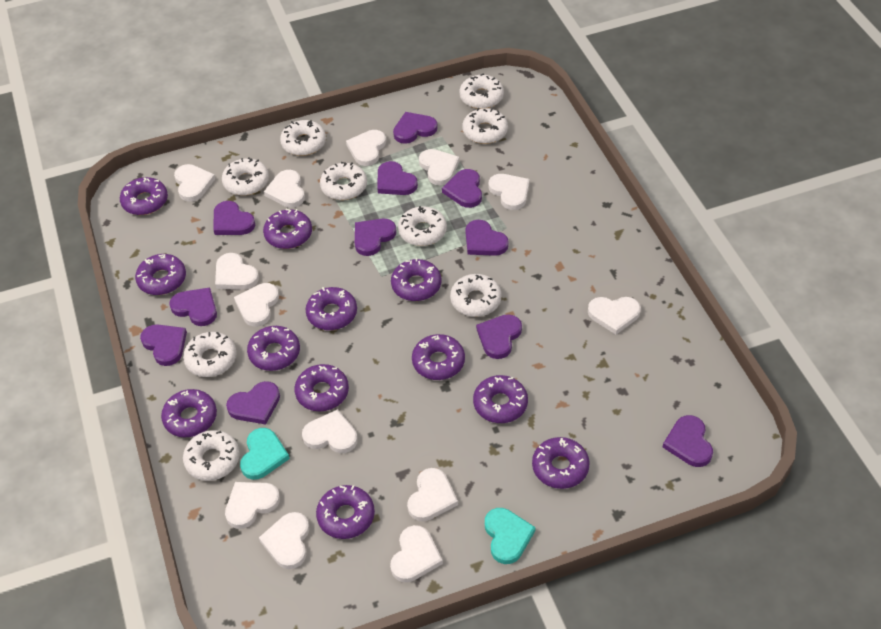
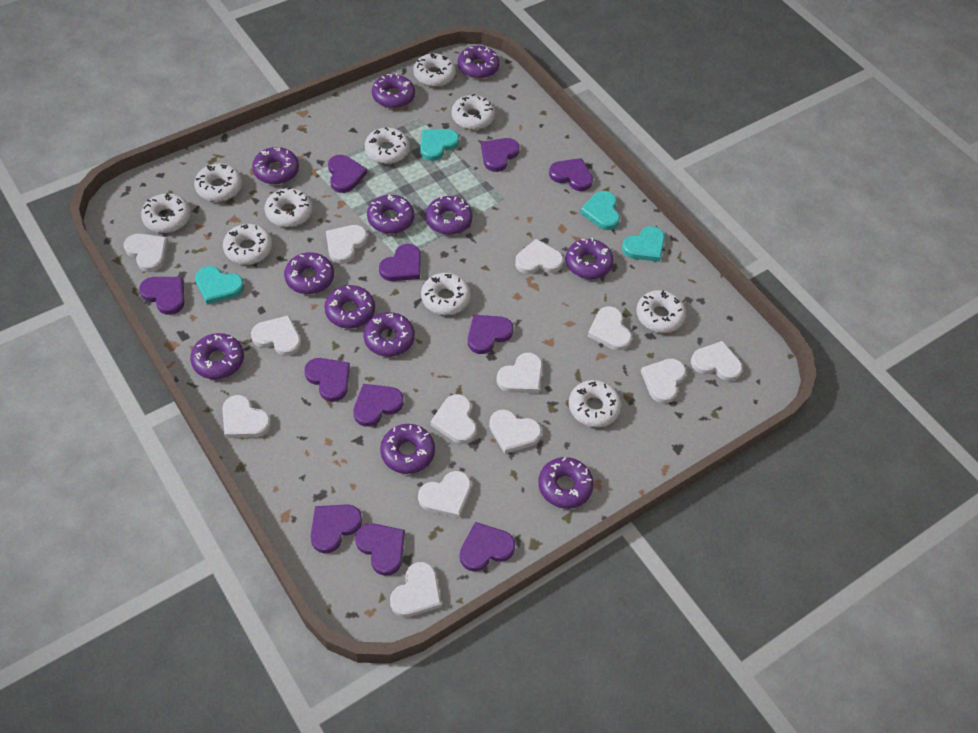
turquoise heart: [240,428,290,480] [485,508,536,564] = 2 -> [195,266,244,305] [420,129,459,161] [580,191,620,230] [622,226,665,262] = 4
white donut: [183,332,237,377] [183,430,240,481] [222,157,269,196] [280,120,326,156] [320,162,367,200] [398,206,447,246] [450,274,501,317] [459,73,504,109] [462,108,508,144] = 9 -> [141,193,191,233] [194,163,242,202] [223,224,272,264] [265,187,313,227] [365,127,410,164] [413,53,456,87] [421,273,471,315] [452,94,495,130] [569,380,621,427] [636,290,686,333] = 10

